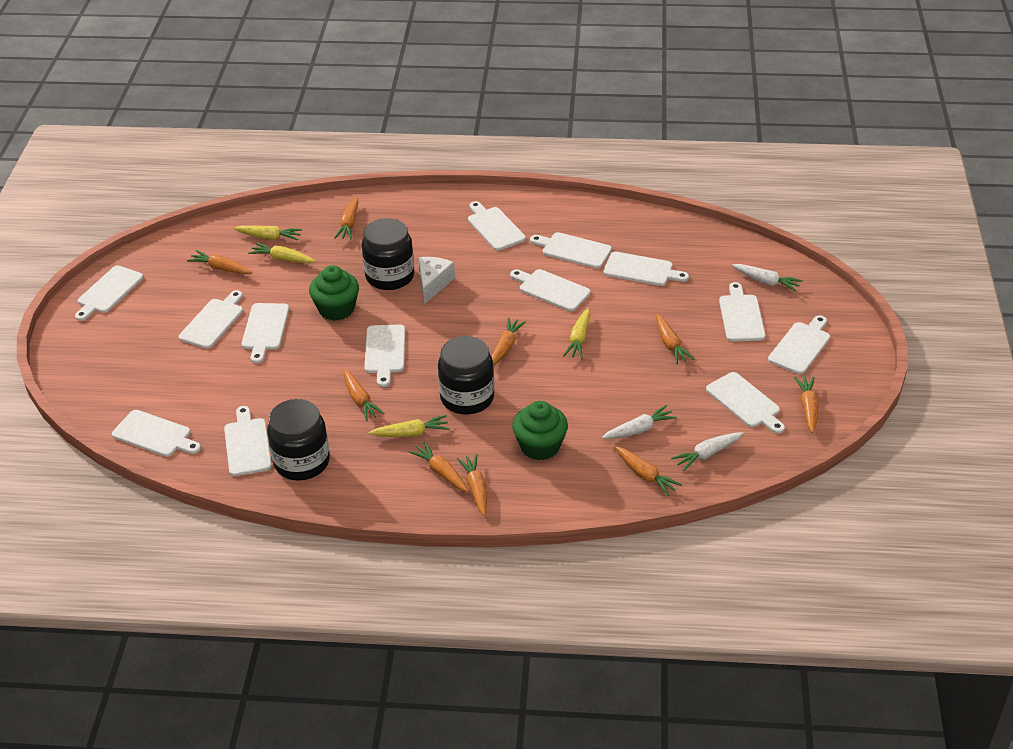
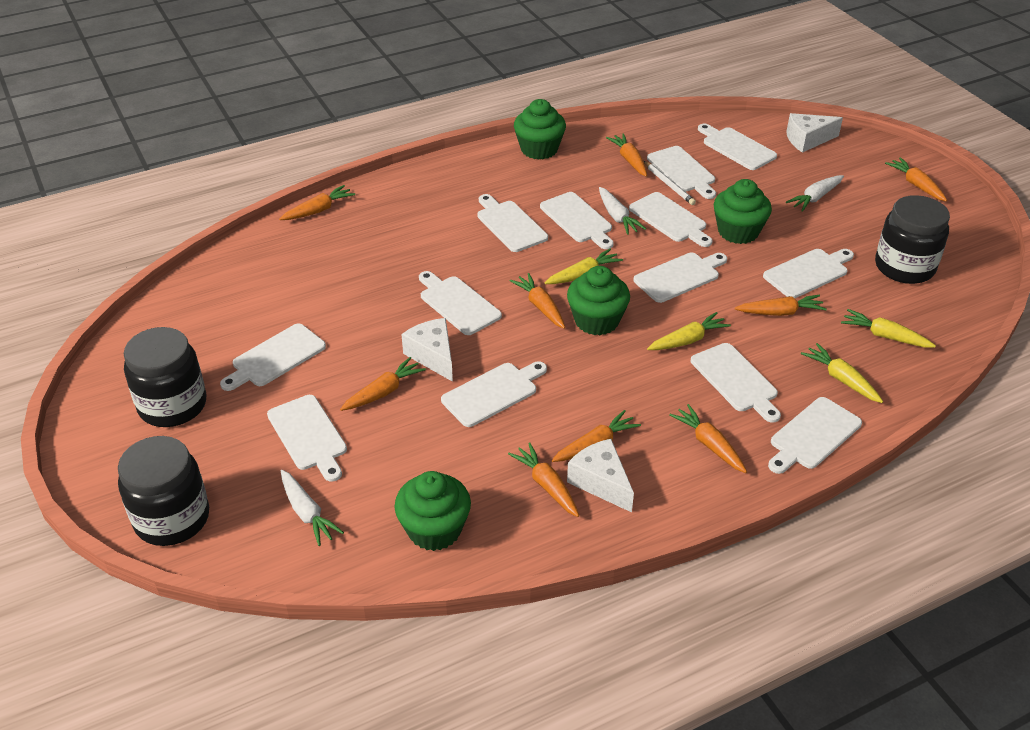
green cupcake: [309,265,359,321] [512,401,568,460] = 2 -> [394,471,471,551] [514,99,566,160] [567,266,630,335] [714,179,772,244] = 4
white cheese: [418,257,455,304] = 1 -> [401,318,453,382] [567,439,634,512] [786,113,843,153] = 3
white pencil: none = 0 -> [644,161,696,205] = 1

